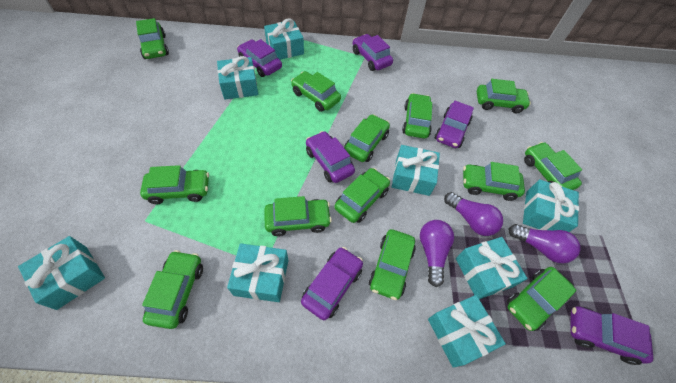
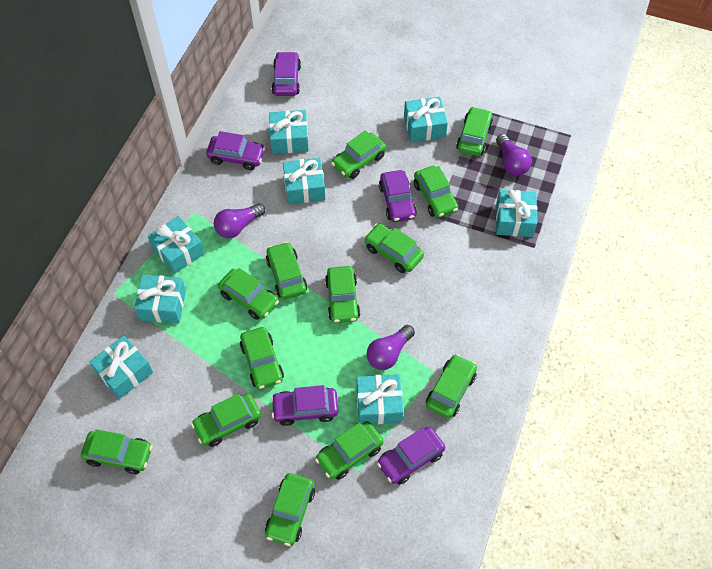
purple car: [237,39,282,77] [301,247,363,320] [306,131,355,183] [353,34,393,71] [435,101,474,148] [570,306,653,365] = 6 -> [206,131,265,170] [271,385,339,426] [272,51,301,96] [377,426,445,485] [379,170,417,222] = 5

